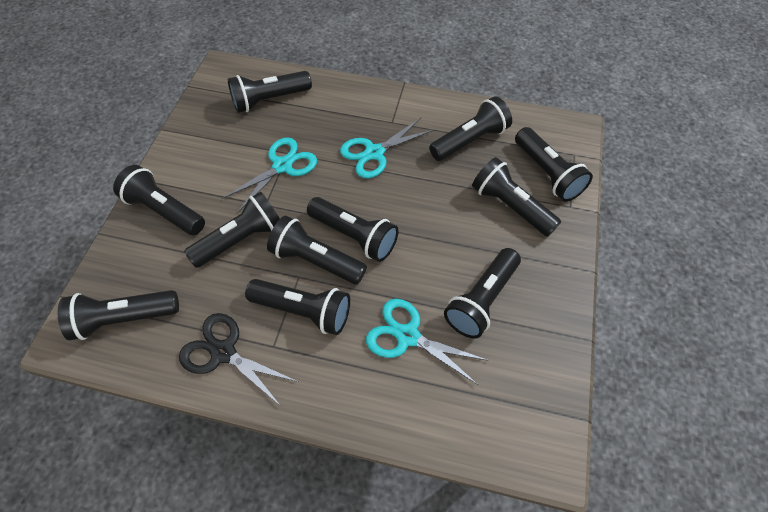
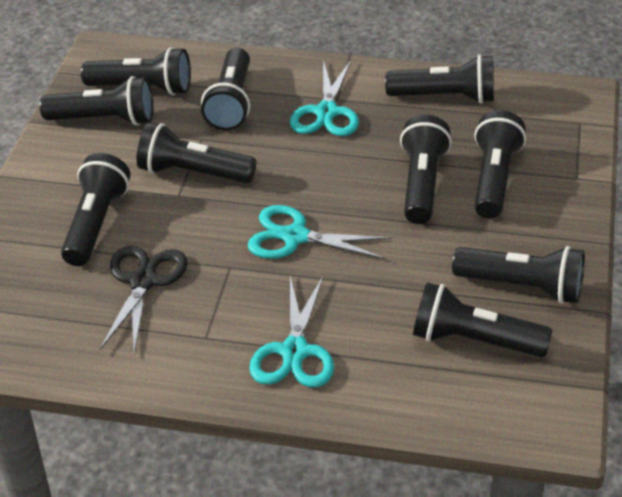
black flashlight: [58,290,179,340] [113,165,205,235] [184,191,280,268] [228,71,312,113] [245,279,350,335] [267,216,367,284] [307,197,398,262] [429,96,512,161] [444,248,521,339] [472,157,561,237] [515,127,593,202] = 11 -> [39,76,153,126] [61,153,131,266] [81,47,191,95] [136,122,256,183] [201,48,250,131] [385,54,494,104] [400,115,452,224] [413,282,552,357] [452,246,585,304] [474,110,526,219] = 10

